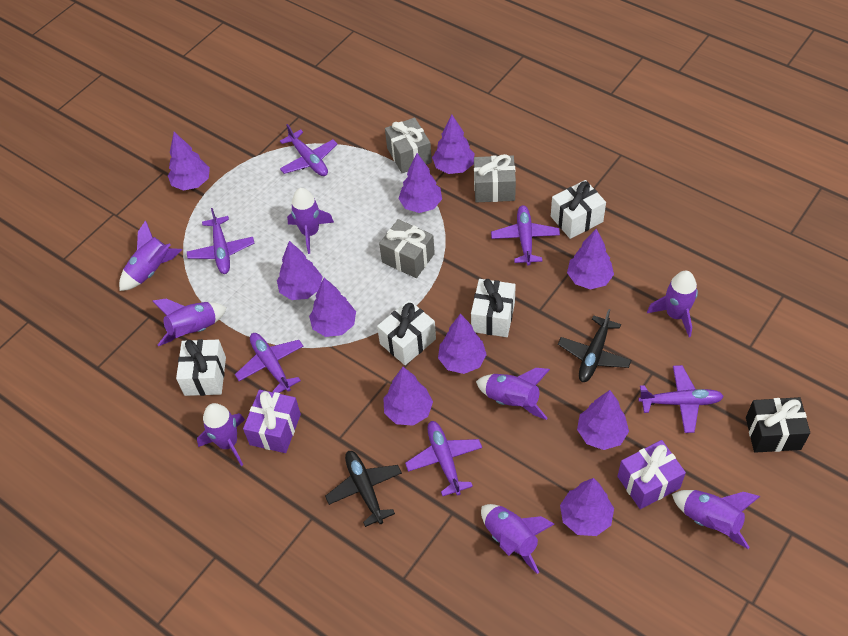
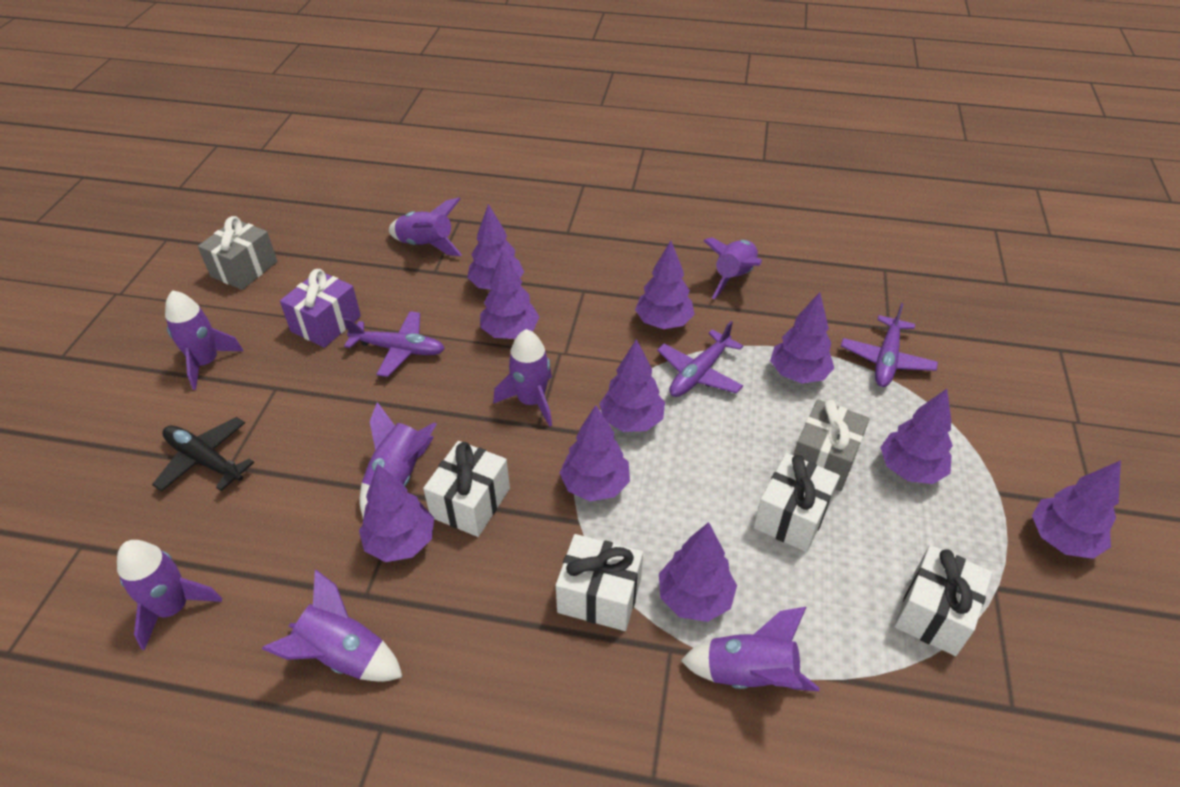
black gift: [746,397,810,453] = 1 -> none = 0
black plane: [325,451,402,527] [558,309,632,382] = 2 -> [152,417,255,492] = 1
grey gift: [379,219,435,278] [385,117,432,173] [474,154,516,202] = 3 -> [198,216,277,290] [793,399,870,491] = 2
purple gift: [243,390,301,453] [617,440,686,509] = 2 -> [280,269,361,348] = 1
purple plane: [187,208,254,274] [235,333,304,393] [280,124,337,176] [405,421,482,496] [491,205,560,266] [638,365,724,433] = 6 -> [343,311,445,377] [657,321,743,397] [841,303,938,387] = 3

